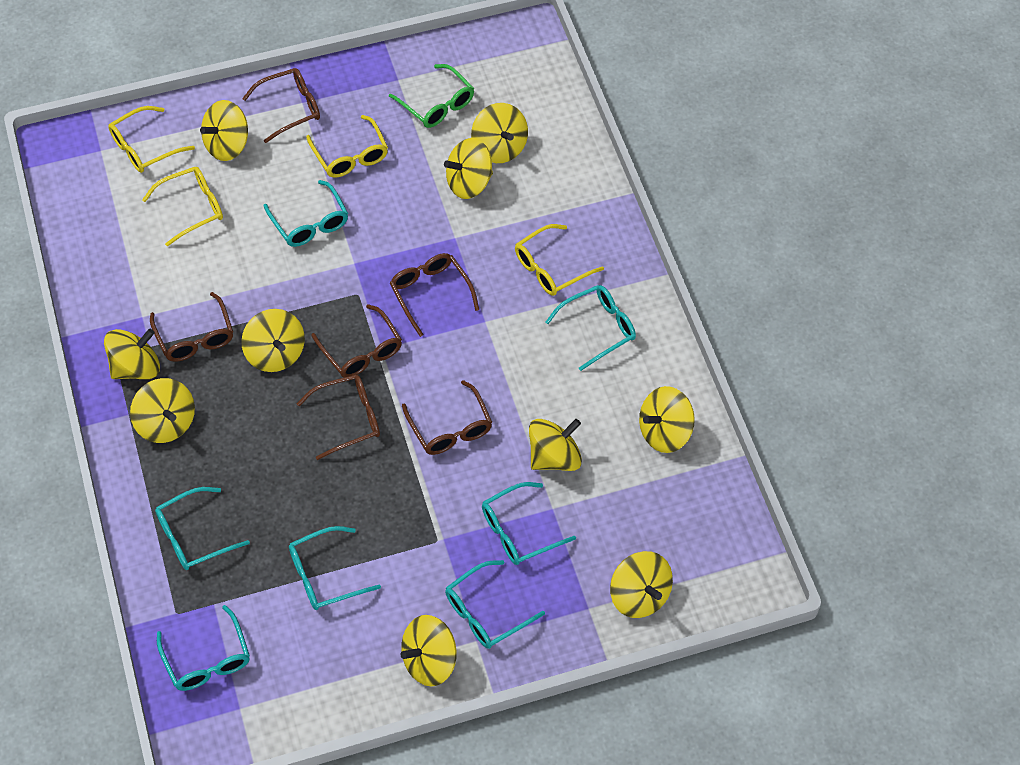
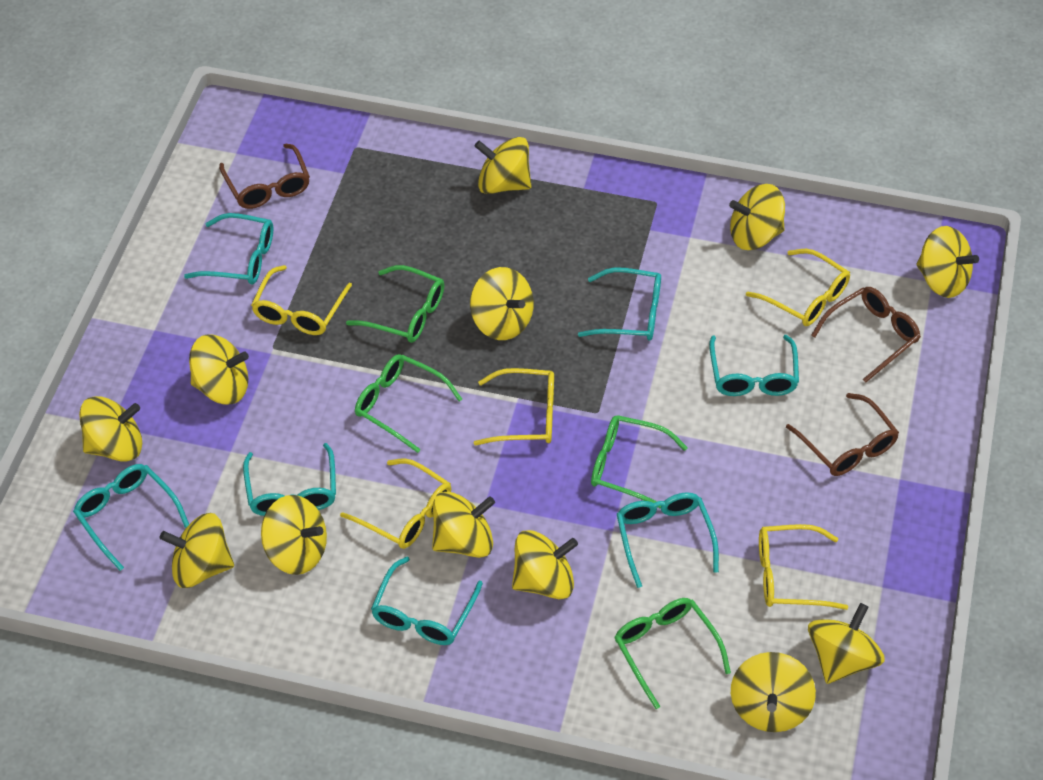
brown glasses: [150,292,233,362] [242,68,320,143] [297,375,380,460] [311,304,402,378] [390,253,479,337] [402,380,492,455] = 6 -> [219,144,310,209] [786,393,899,476] [811,287,921,383] = 3
green glasses: [389,64,474,128] = 1 -> [346,265,444,343] [355,354,462,453] [591,415,688,509] [614,598,731,709] = 4
yellow glasses: [108,106,195,173] [142,167,223,246] [306,115,388,178] [515,224,604,296] = 4 -> [251,265,352,335] [340,458,451,549] [474,368,554,445] [746,249,850,326] [759,524,848,610] = 5
yellow spinning top: [104,329,160,379] [130,378,195,443] [200,100,248,161] [241,309,305,372] [400,615,457,686] [444,138,493,199] [471,103,528,163] [529,419,582,471] [610,551,673,618] [639,386,695,453] = 10 -> [79,396,142,462] [160,513,234,588] [189,335,249,404] [261,495,327,575] [432,491,495,558] [470,267,534,340] [475,137,532,194] [512,530,578,599] [729,184,785,250] [731,652,816,732] [808,603,885,684] [916,226,979,298] = 12

